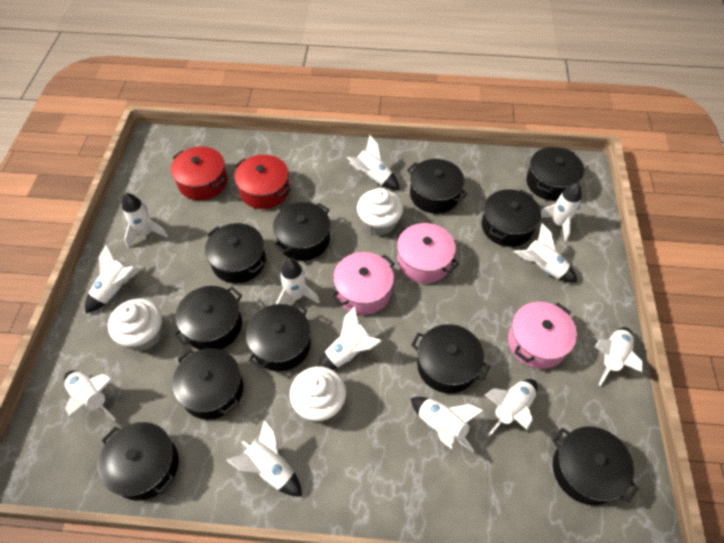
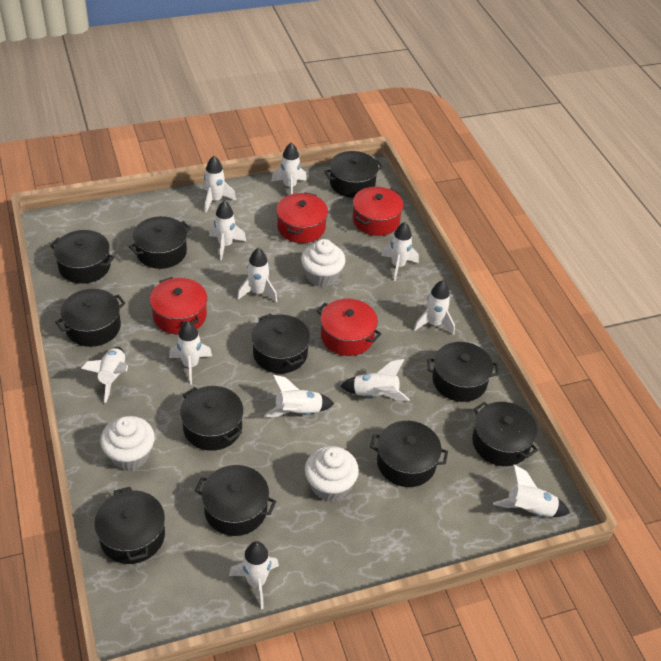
pink pot: [331,252,395,315] [394,223,459,283] [508,302,577,369] = 3 -> none = 0
red pot: [171,147,228,200] [234,155,290,209] = 2 -> [150,277,207,334] [276,192,328,243] [317,299,381,356] [353,187,404,236] = 4

